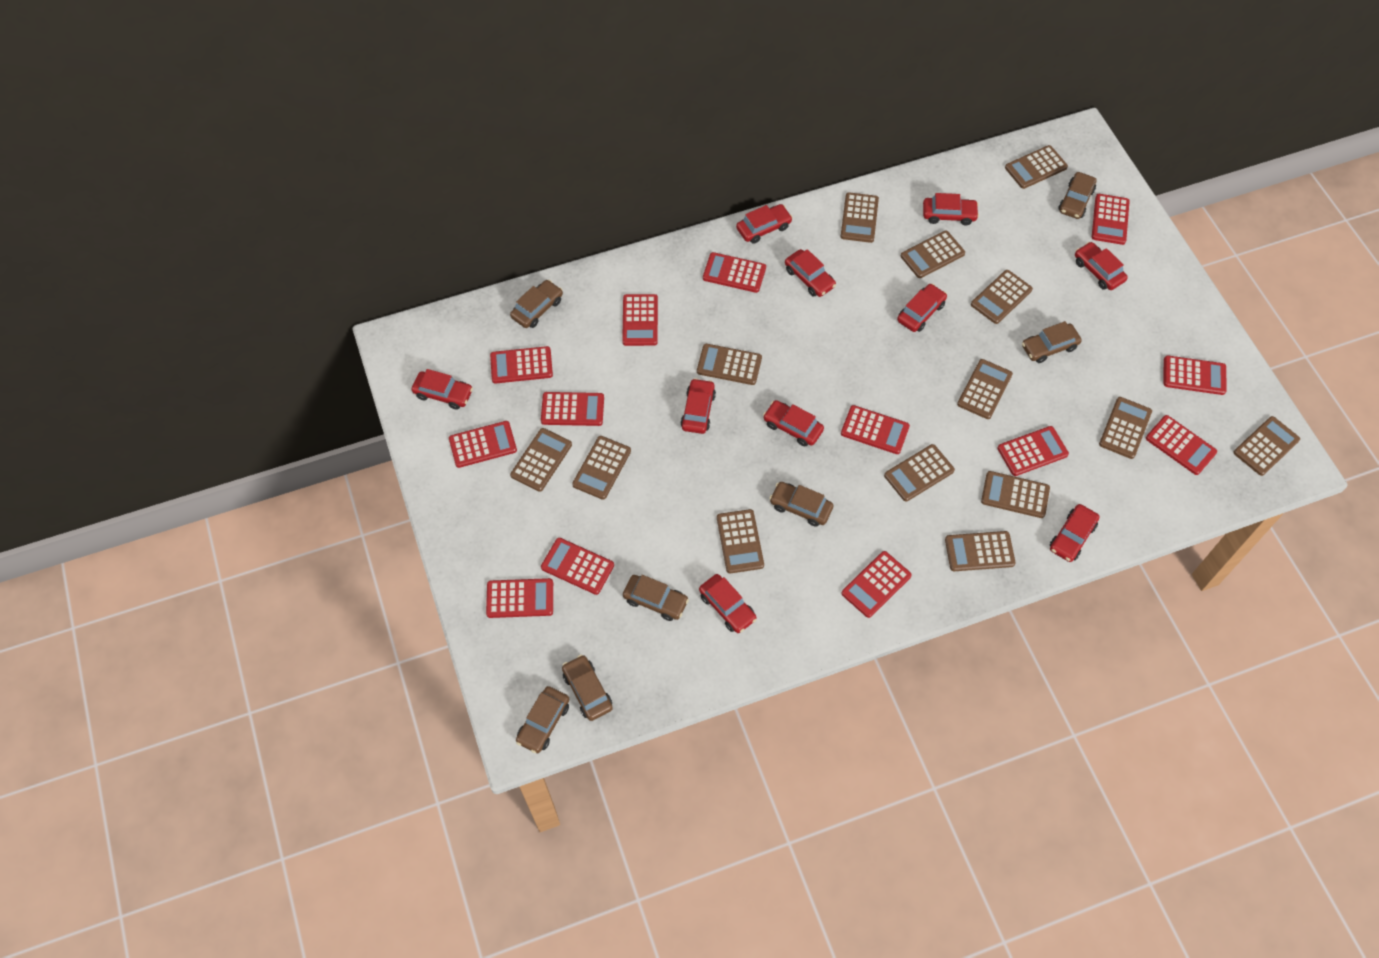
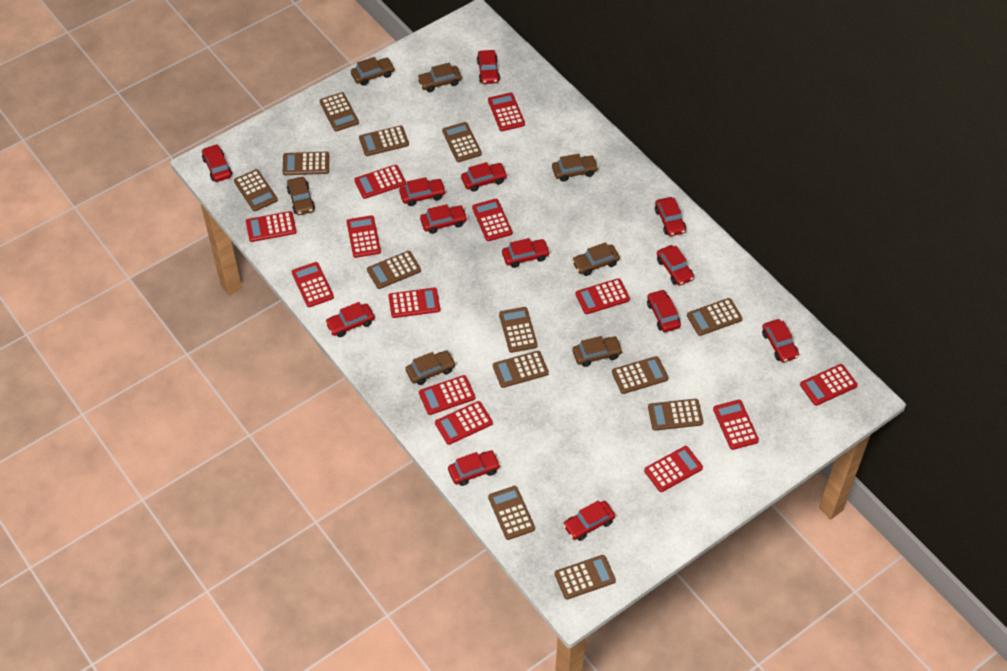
brown calculator: [510,428,572,492] [572,436,631,500] [697,344,762,385] [717,509,764,574] [841,192,879,243] [884,444,955,502] [901,231,965,278] [945,531,1016,571] [957,359,1013,419] [971,270,1033,324] [981,471,1050,518] [1005,145,1068,189] [1099,397,1152,459] [1234,416,1300,476] = 14 -> [234,169,278,211] [283,151,329,175] [320,92,359,132] [359,125,409,156] [367,251,421,289] [442,122,482,162] [488,486,535,540] [493,351,549,388] [499,307,538,353] [555,555,616,599] [612,356,668,394] [648,399,703,431] [687,298,742,336] = 13
red car: [412,369,473,410] [681,378,716,434] [699,574,757,633] [736,204,793,244] [763,400,824,446] [785,249,836,297] [897,284,947,332] [923,193,979,226] [1050,504,1100,562] [1075,242,1128,290] = 10 -> [202,144,232,182] [325,302,375,337] [399,177,446,206] [420,204,468,234] [448,450,500,486] [461,162,507,192] [477,50,500,84] [502,238,550,268] [563,501,615,541] [647,289,681,332] [655,197,686,236] [657,245,694,285] [762,319,799,362] = 13

